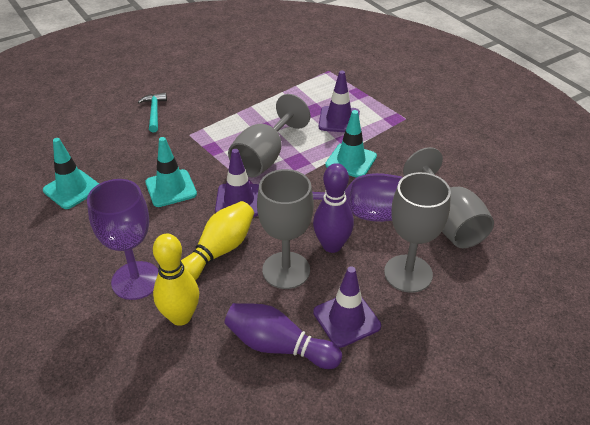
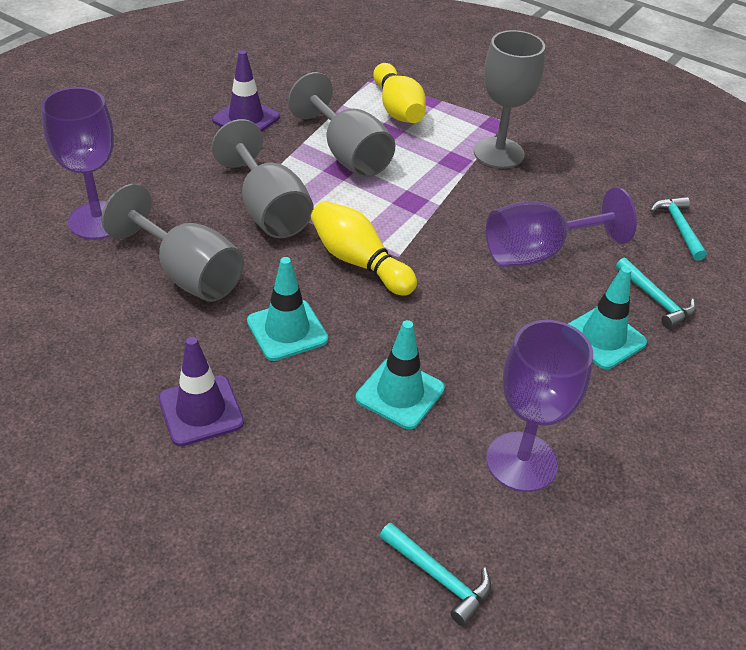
purple bowling pin: [224,303,342,369] [313,163,354,253] = 2 -> none = 0
purple goblet: [87,179,158,300] [312,173,402,222] = 2 -> [41,87,114,240] [486,187,637,267] [486,320,593,492] = 3
purple traffic cone: [215,149,259,217] [313,266,381,348] [319,71,360,132] = 3 -> [158,337,244,446] [212,50,280,132] = 2
turquoise hammer: [138,93,167,132] = 1 -> [380,523,491,626] [616,258,696,329] [650,197,707,261] = 3

